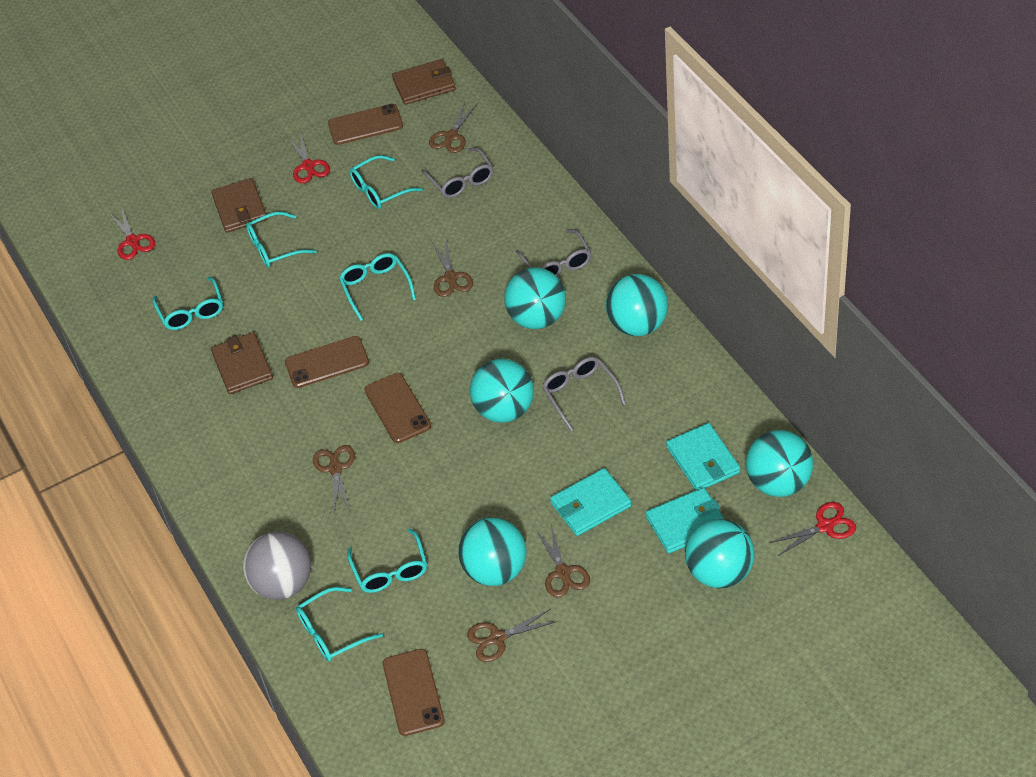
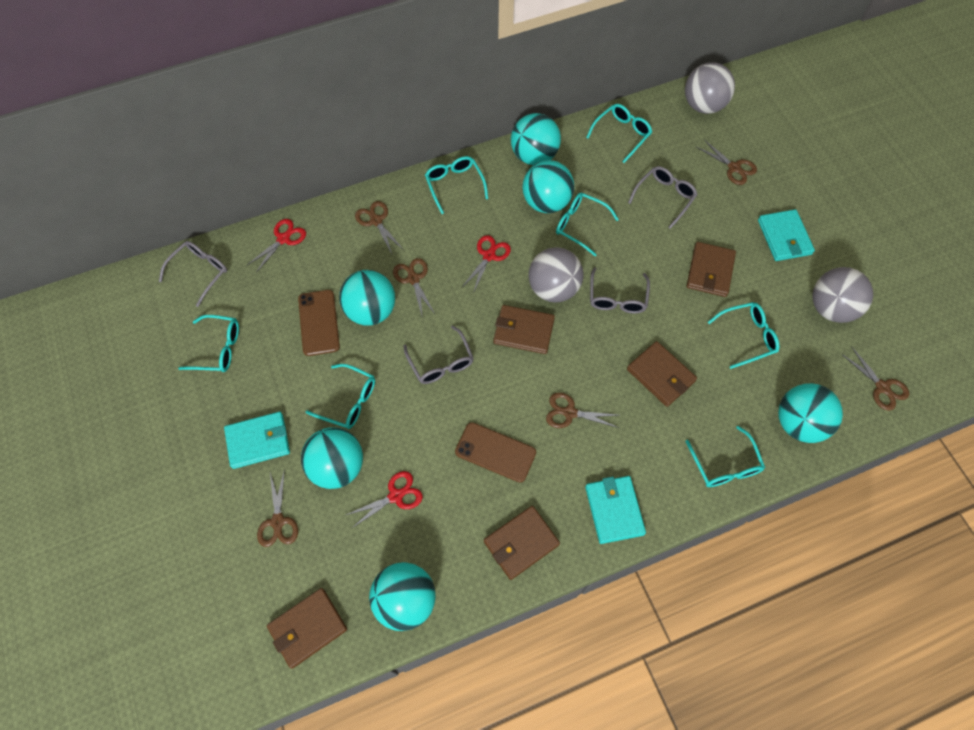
brown phone: [285,336,369,388] [328,104,403,145] [364,373,431,443] [383,649,445,736] = 4 -> [298,290,340,356] [455,422,536,483] = 2
brown scissors: [313,445,355,512] [429,102,477,153] [432,239,473,297] [467,609,557,662] [536,525,590,597] = 5 -> [257,469,298,547] [355,201,403,254] [393,258,435,318] [546,393,619,428] [697,140,757,185] [841,347,909,411] = 6
brown wallet: [211,178,267,233] [211,332,273,394] [392,59,456,105] = 3 -> [267,588,347,669] [484,506,560,580] [493,305,555,354] [627,341,697,407] [687,242,736,297] = 5
grey ball: [243,532,311,600] = 1 -> [529,247,583,302] [685,62,735,114] [812,267,873,323] = 3
grey glasses: [421,147,494,198] [516,229,592,277] [542,357,626,431] = 3 -> [159,241,227,307] [403,325,473,384] [590,267,650,314] [628,166,698,229] = 4
turquoise glasses: [152,277,223,330] [246,212,317,268] [296,587,383,662] [339,253,416,321] [347,528,427,593] [349,155,423,209] = 6 -> [178,315,239,372] [306,364,375,429] [425,156,488,214] [556,193,619,256] [586,104,652,163] [685,426,765,487] [708,302,780,369] = 7

